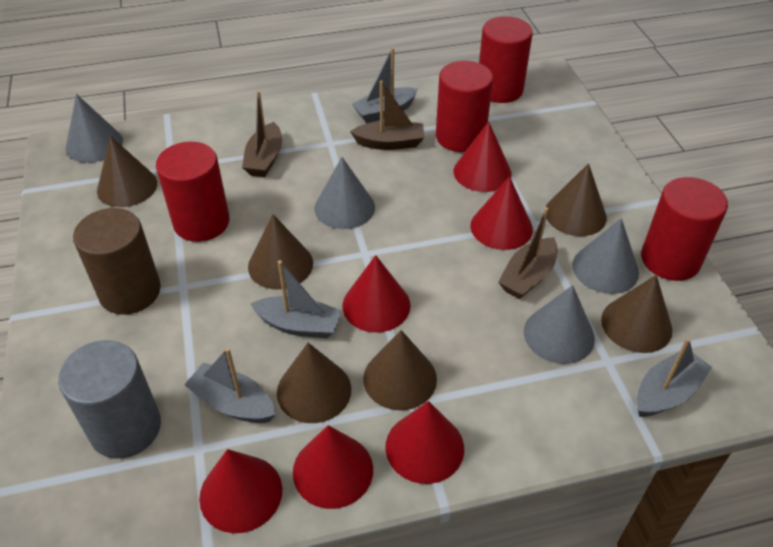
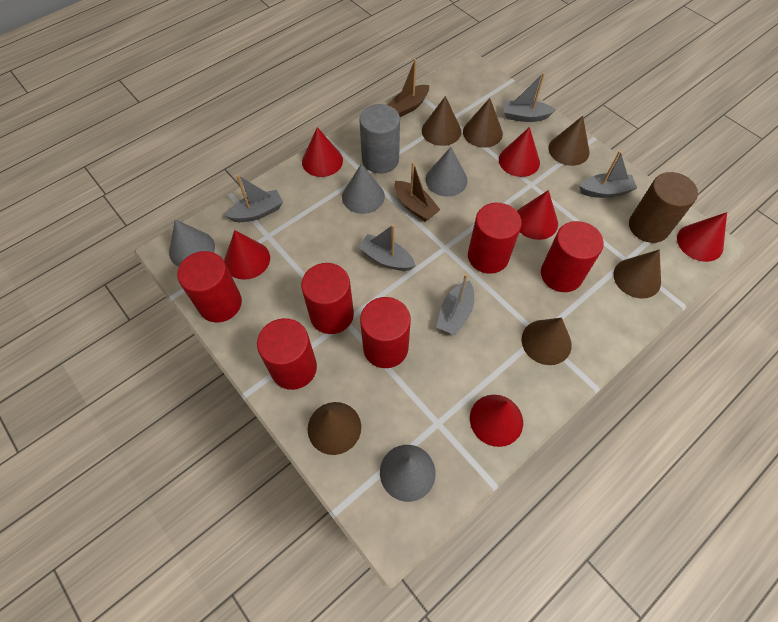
brown boat: [242,91,282,177] [350,80,424,150] [498,207,557,299] = 3 -> [387,59,429,117] [395,162,440,222] = 2
grey boat: [184,348,276,423] [250,260,342,338] [352,48,418,123] [636,338,712,417] = 4 -> [225,175,283,222] [358,225,416,271] [436,274,474,335] [503,73,556,122] [579,150,637,198] = 5
red cylinder: [156,142,229,242] [436,61,493,152] [479,16,533,103] [641,177,728,281] = 4 -> [177,251,242,322] [257,318,317,390] [301,263,354,334] [360,297,411,368] [468,203,522,274] [541,221,604,292] = 6

